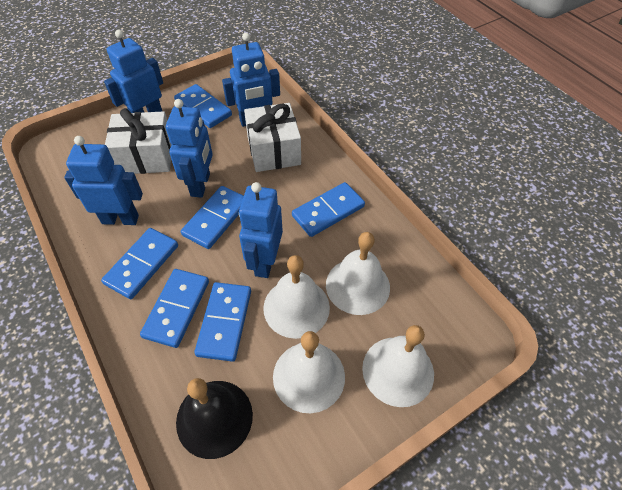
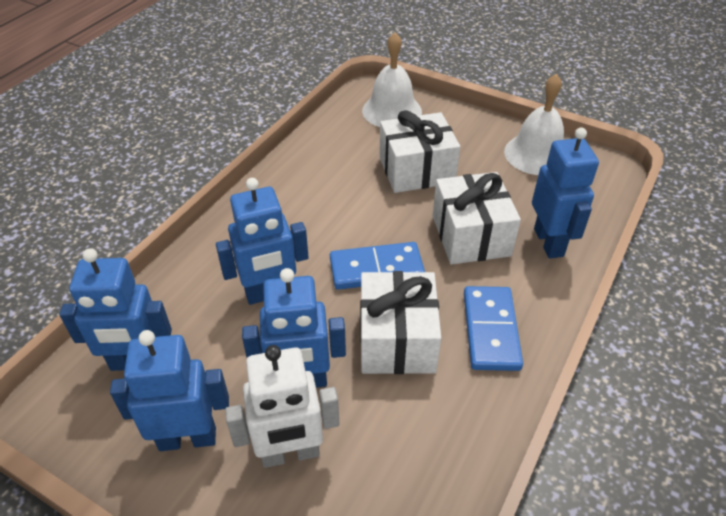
black bell: [176,378,253,459] = 1 -> none = 0
blue domino: [101,228,178,299] [140,269,209,348] [174,84,232,128] [181,186,244,249] [194,282,251,362] [292,182,365,237] = 6 -> [330,242,425,290] [464,286,523,371] = 2
white bell: [263,255,330,339] [273,331,345,413] [326,232,390,315] [362,325,434,407] = 4 -> [362,32,422,127] [504,74,564,175] = 2
white gift: [105,108,172,174] [244,103,301,172] = 2 -> [360,271,441,374] [379,110,460,193] [433,172,521,265] = 3
white robot: none = 0 -> [225,345,339,468] = 1

